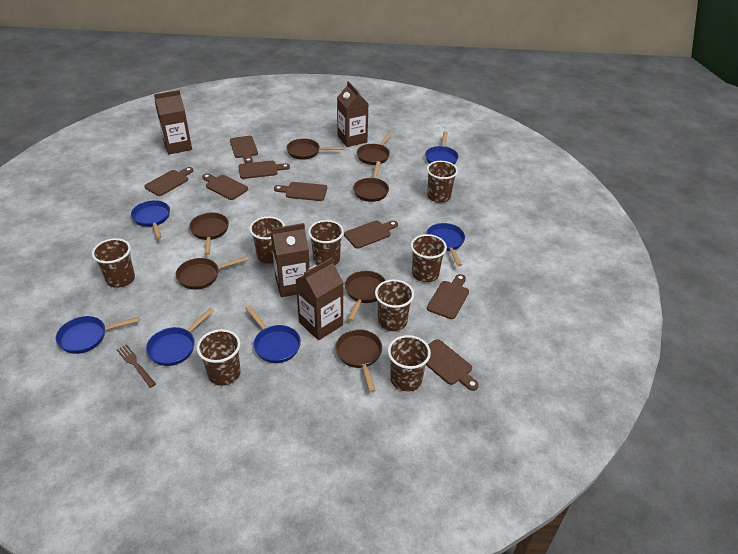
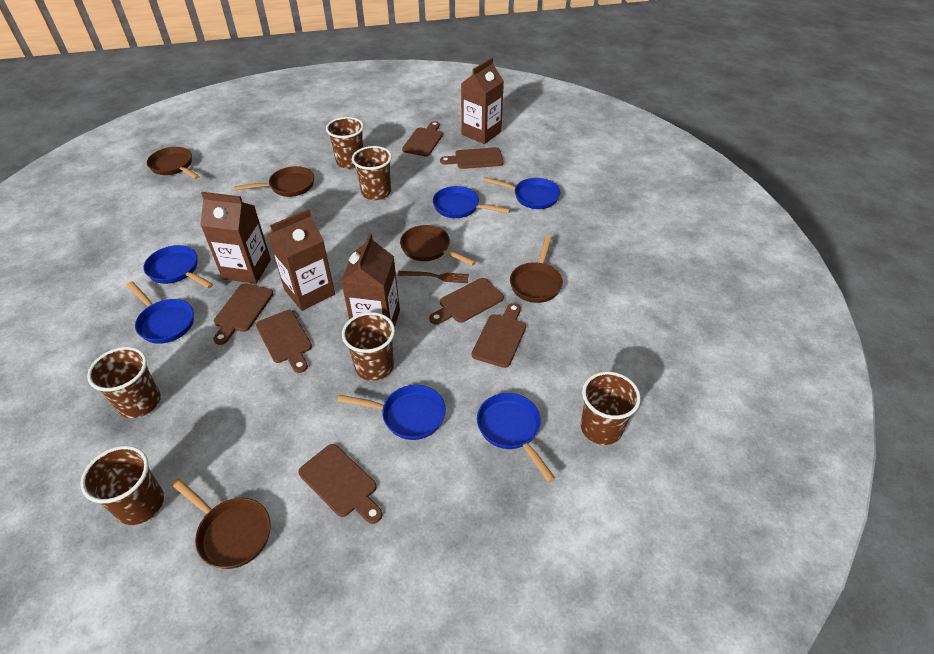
brown cup: [92,238,135,288] [197,329,241,386] [249,216,285,264] [308,220,344,265] [375,279,414,331] [388,335,431,392] [411,234,447,282] [427,161,458,203] = 8 -> [80,446,164,525] [87,347,161,418] [326,117,364,169] [342,312,395,381] [352,146,392,200] [581,372,641,445] = 6
brown cutting board: [145,167,193,196] [202,174,248,200] [230,136,258,163] [238,161,290,179] [274,182,327,201] [344,221,398,249] [426,339,479,391] [427,274,469,319] = 8 -> [213,283,273,345] [256,310,312,373] [299,444,382,524] [402,121,443,156] [429,278,504,325] [440,147,504,169] [472,303,526,368] = 7
brown pan: [176,256,248,290] [189,213,229,255] [286,138,344,160] [335,329,382,392] [345,271,386,321] [353,161,389,202] [357,131,393,165] = 7 -> [147,147,200,179] [171,478,271,569] [234,166,314,197] [400,225,476,266] [510,236,563,303] = 5

